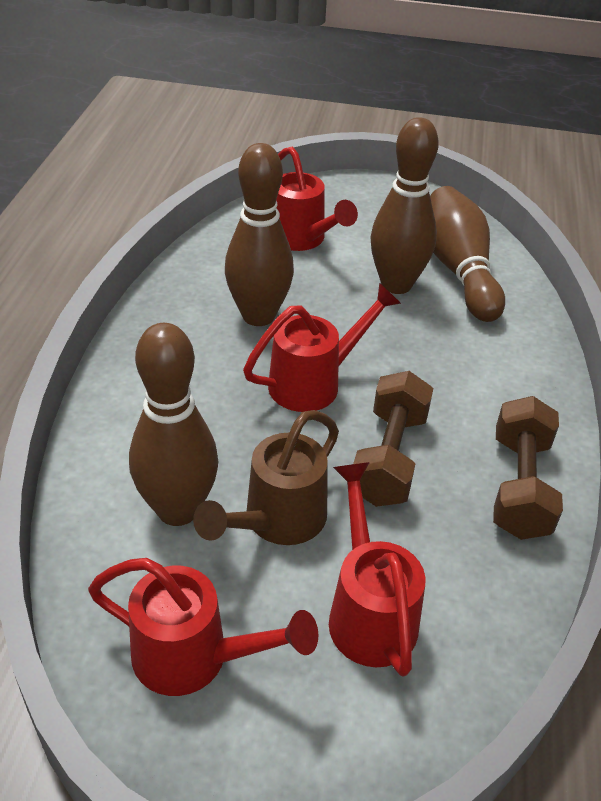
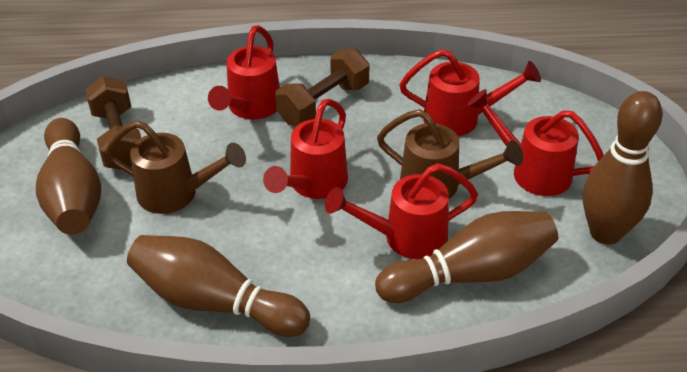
brown watering can: [193,410,339,545] = 1 -> [105,121,246,214] [377,109,523,199] = 2
red watering can: [88,558,318,696] [243,283,401,412] [276,147,358,251] [329,462,425,676] = 4 -> [208,25,280,119] [263,99,348,199] [325,163,478,259] [399,49,541,136] [467,89,604,196] = 5

